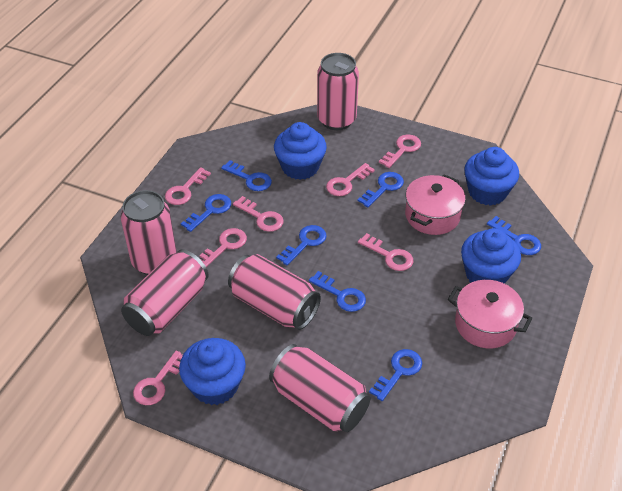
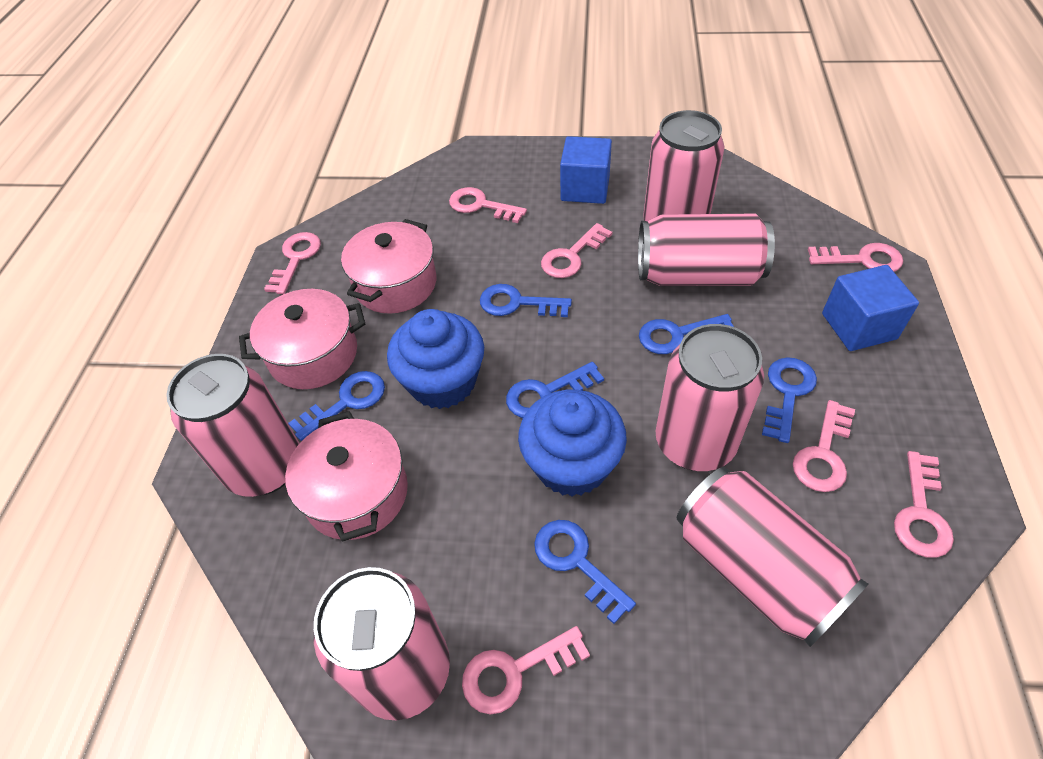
blue cube: none = 0 -> [560,136,612,204] [822,265,919,351] = 2
blue cupcake: [179,338,246,405] [274,122,327,180] [461,228,521,284] [464,147,519,206] = 4 -> [387,309,484,409] [518,390,627,497] = 2
blue key: [181,194,231,232] [221,160,272,191] [276,225,327,265] [309,271,366,312] [357,172,404,207] [369,349,422,401] [487,216,541,255] = 7 -> [288,371,385,441] [480,284,572,317] [506,362,604,418] [534,520,636,624] [639,314,734,354] [762,357,817,443] = 6
pink can: [121,190,177,275] [121,249,208,336] [228,254,321,330] [269,344,370,432] [317,53,359,130] = 5 -> [166,354,299,497] [314,567,450,720] [638,214,775,286] [643,110,724,221] [655,324,764,471] [677,467,868,647] = 6
pink pot: [405,174,466,235] [448,280,532,349] = 2 -> [239,289,365,389] [285,411,408,542] [341,219,436,314] = 3

